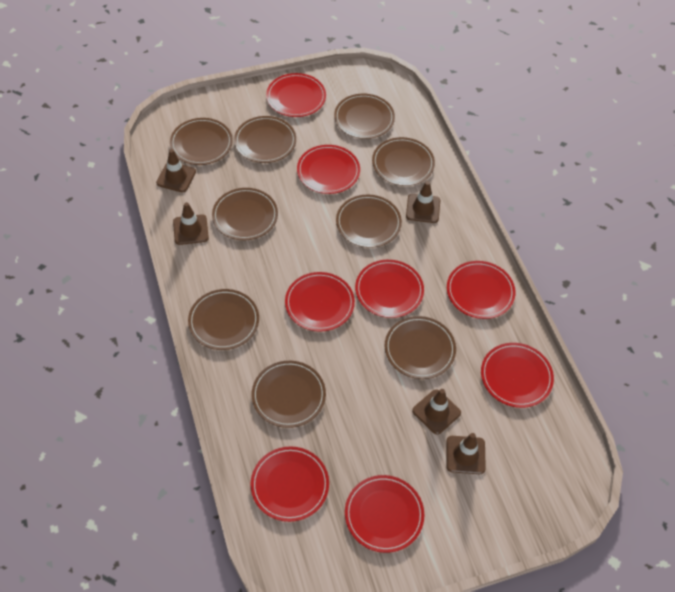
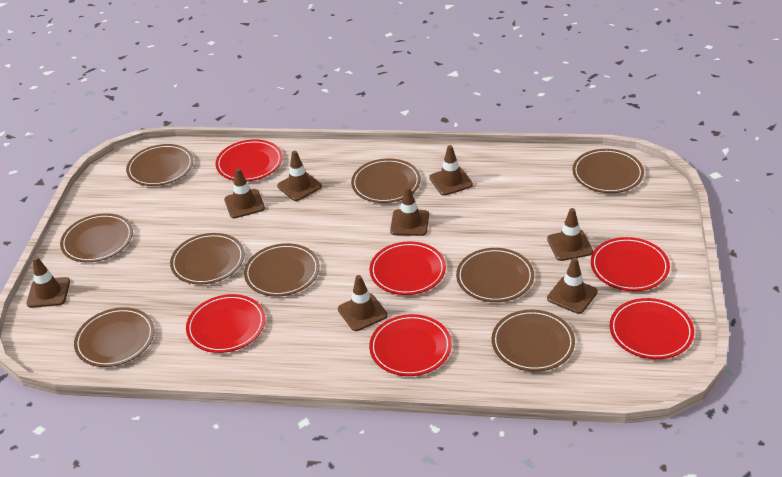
brown traffic cone: [156,149,196,193] [173,202,209,245] [406,181,440,223] [412,389,461,435] [446,433,486,474] = 5 -> [27,257,70,308] [224,168,265,218] [277,151,322,201] [338,275,388,331] [390,186,429,236] [429,145,473,196] [547,208,593,261] [547,257,598,314] = 8
red plate: [251,446,329,522] [266,73,326,117] [285,272,355,332] [297,145,360,194] [345,475,424,553] [355,260,424,318] [447,261,515,319] [481,343,554,408] = 8 -> [186,294,265,353] [215,140,283,181] [369,314,452,376] [370,241,446,295] [591,237,670,291] [609,298,694,359] = 6

